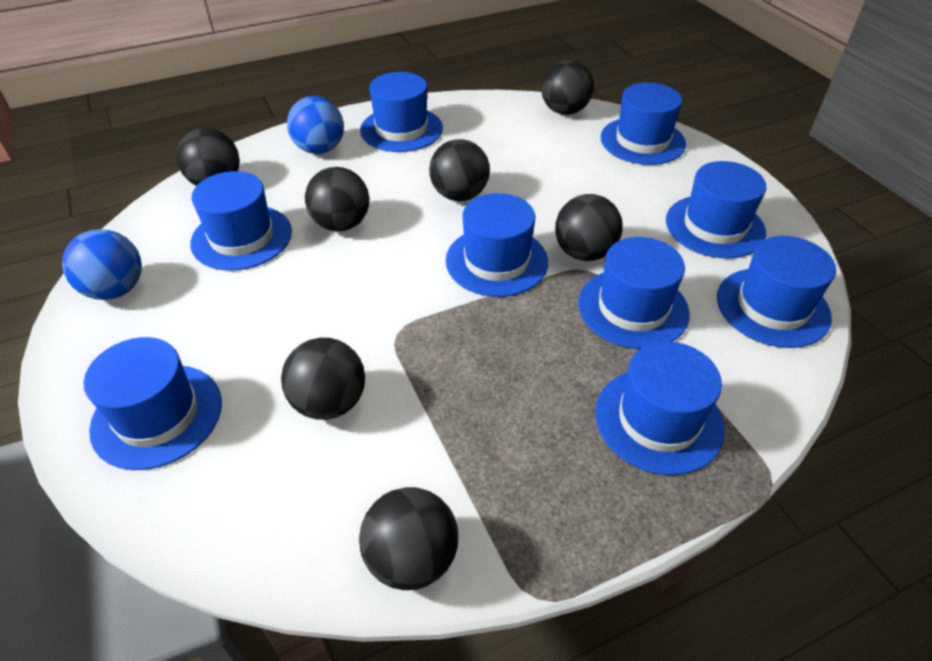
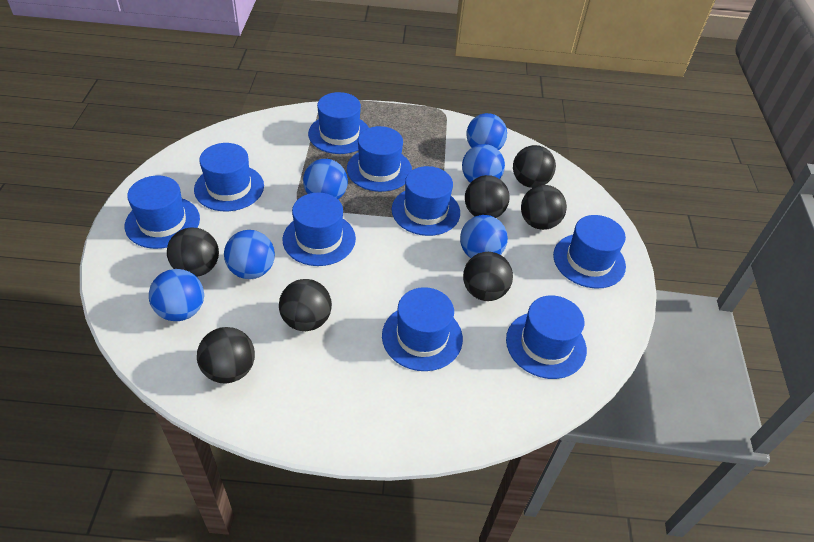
blue ball: [62,229,142,300] [287,96,344,154] = 2 -> [149,269,204,321] [224,230,275,279] [303,159,348,199] [460,215,508,258] [462,144,505,183] [466,113,507,150] = 6

